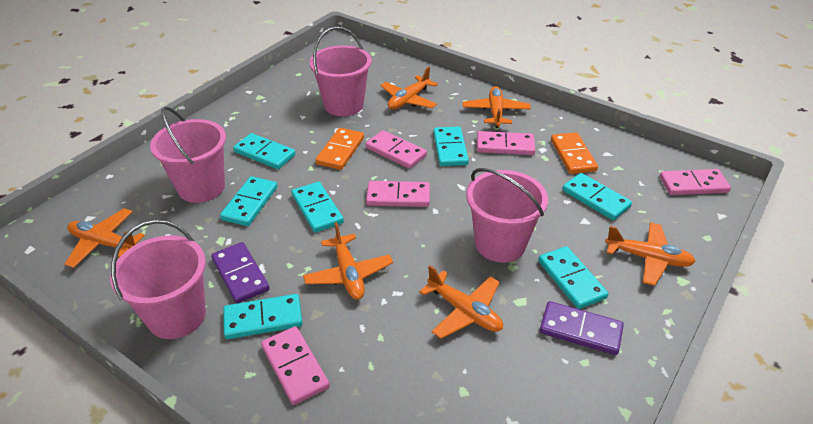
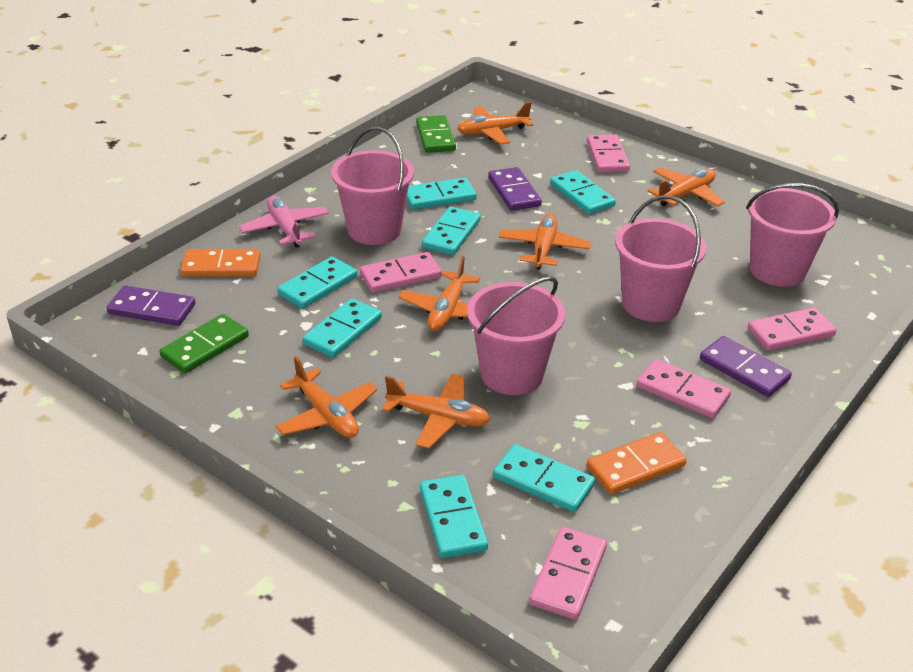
green domino: none = 0 -> [160,314,249,373] [416,115,456,153] = 2
pink plane: none = 0 -> [239,196,329,248] = 1
purple domino: [211,242,270,304] [540,301,624,355] = 2 -> [107,286,195,326] [488,167,542,211] [700,336,792,397] = 3

